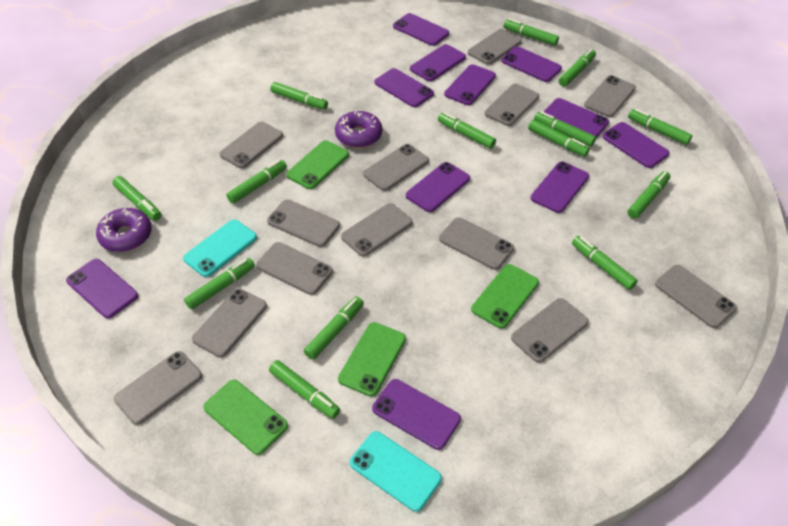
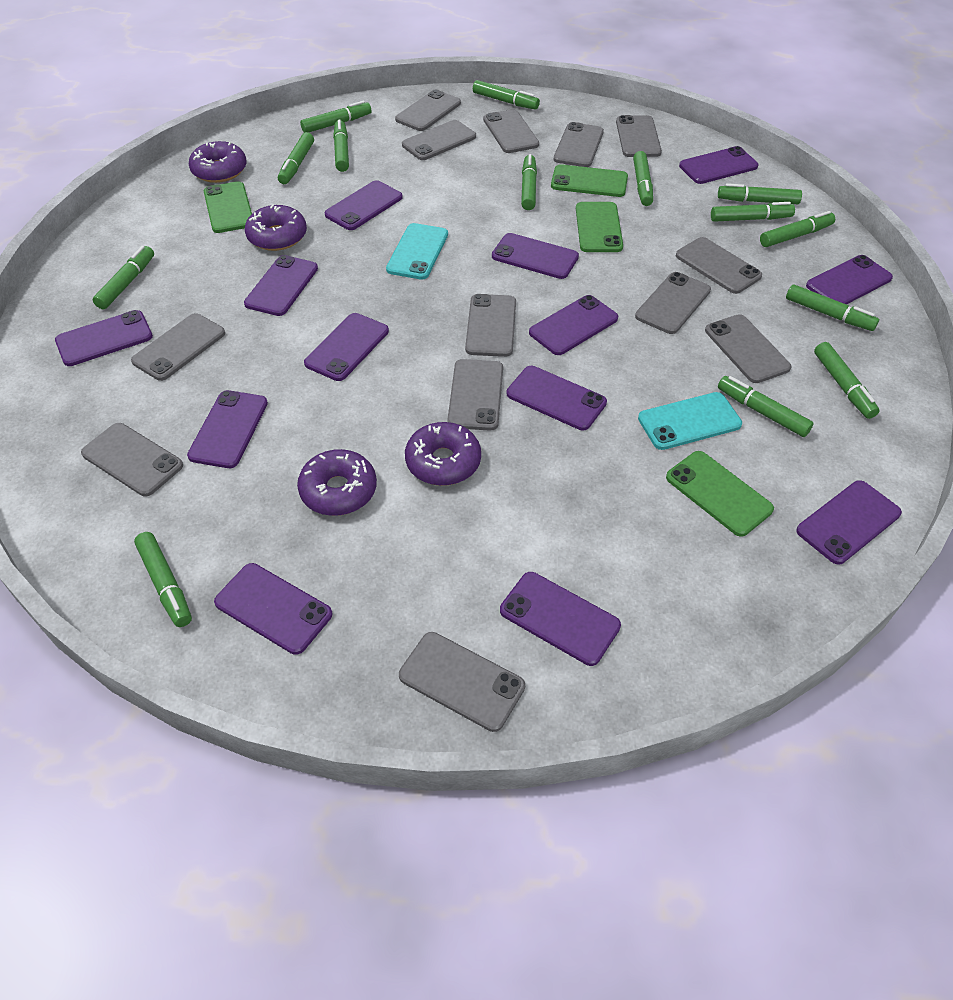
purple donut: [96,208,152,252] [335,111,382,148] = 2 -> [189,141,247,183] [245,204,307,251] [297,449,377,516] [405,422,481,486] = 4
purple phone: [66,259,138,319] [372,379,461,450] [375,68,434,107] [393,13,449,46] [406,162,470,212] [410,44,466,81] [444,64,496,105] [501,46,562,82] [531,162,589,213] [544,98,609,138] [602,122,670,168] = 11 -> [55,310,153,366] [187,390,268,468] [214,563,332,655] [244,255,318,316] [304,313,389,381] [324,180,403,230] [492,233,579,279] [500,572,621,666] [507,366,607,430] [529,295,618,355] [679,146,758,184] [796,480,902,564] [806,255,893,305] = 13

